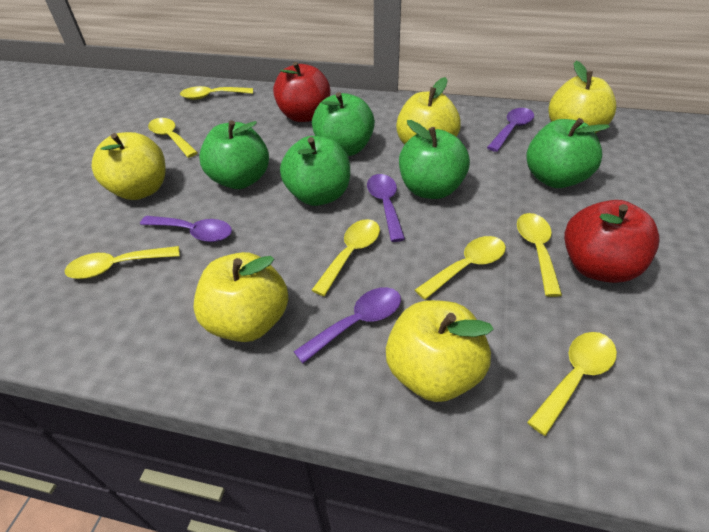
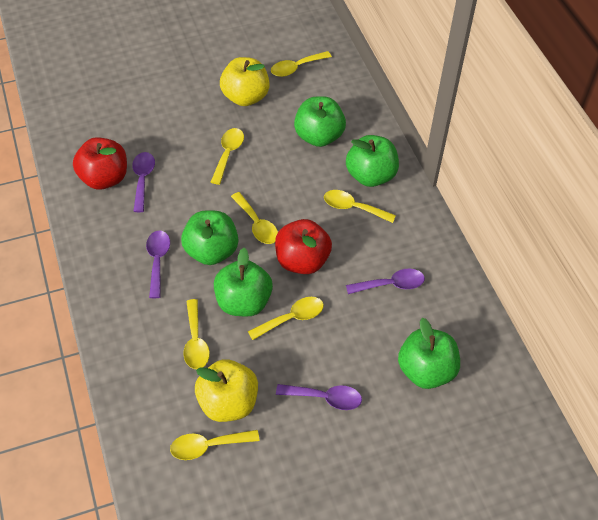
yellow apple: [92,132,166,200] [193,252,289,342] [386,300,494,402] [396,77,461,145] [549,61,616,133] = 5 -> [195,359,258,422] [220,57,270,106] = 2

